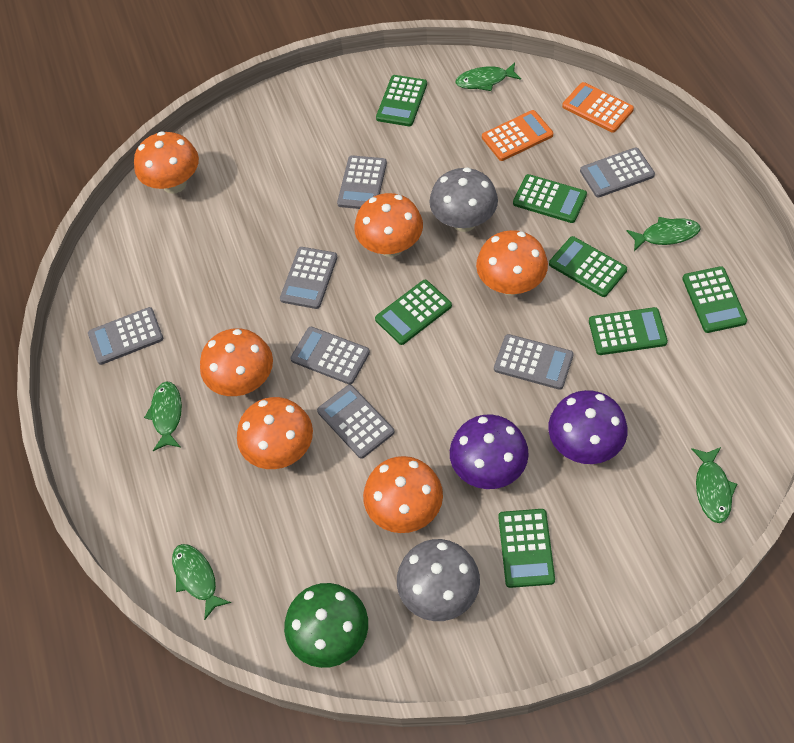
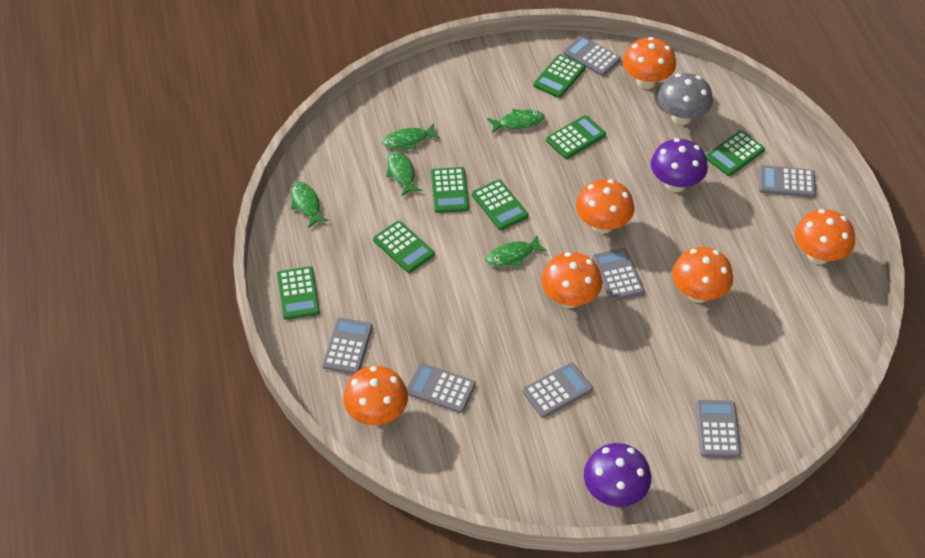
green mushroom: [284,583,368,668] = 1 -> none = 0
grey mushroom: [397,539,480,621] [429,167,498,232] = 2 -> [658,73,713,125] = 1
orange calculator: [482,110,553,161] [562,82,634,133] = 2 -> none = 0

